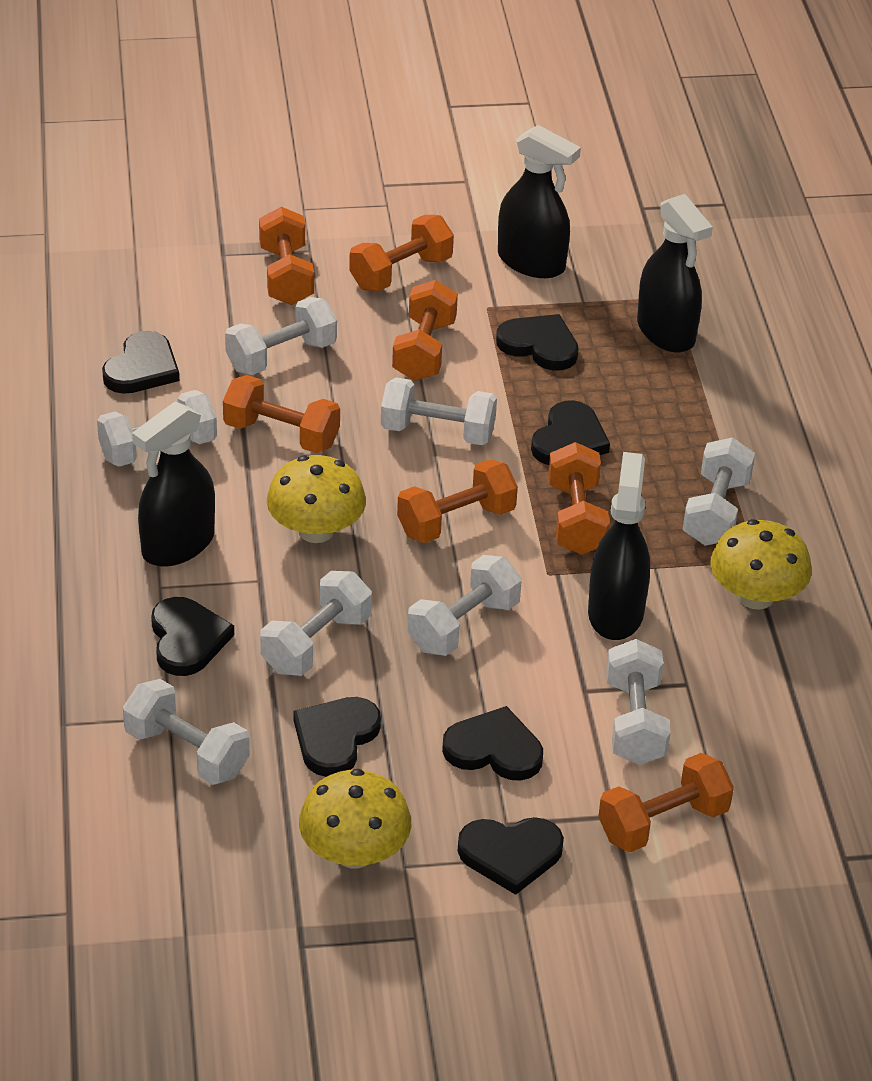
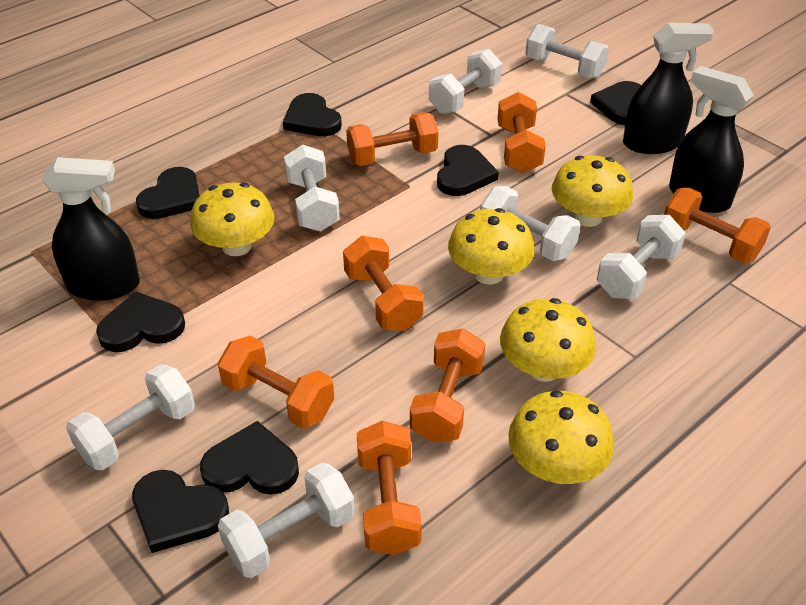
black spray bottle: [132,401,215,567] [498,125,581,278] [588,452,650,640] [637,194,713,353] = 4 -> [42,157,140,301] [623,23,714,154] [669,66,754,213] = 3
white dumbbell: [97,390,217,467] [123,679,250,785] [225,297,337,375] [260,571,372,676] [381,377,497,445] [407,555,522,656] [606,639,671,765] [683,437,755,546] = 8 -> [66,364,195,470] [218,463,355,578] [284,144,340,232] [429,49,502,114] [480,186,581,261] [525,24,609,79] [597,215,686,299] = 7
yellow mushroom: [267,455,366,543] [299,769,412,868] [710,519,812,610] = 3 -> [190,183,274,256] [448,208,534,285] [500,298,596,382] [508,390,614,484] [552,155,633,227] = 5

